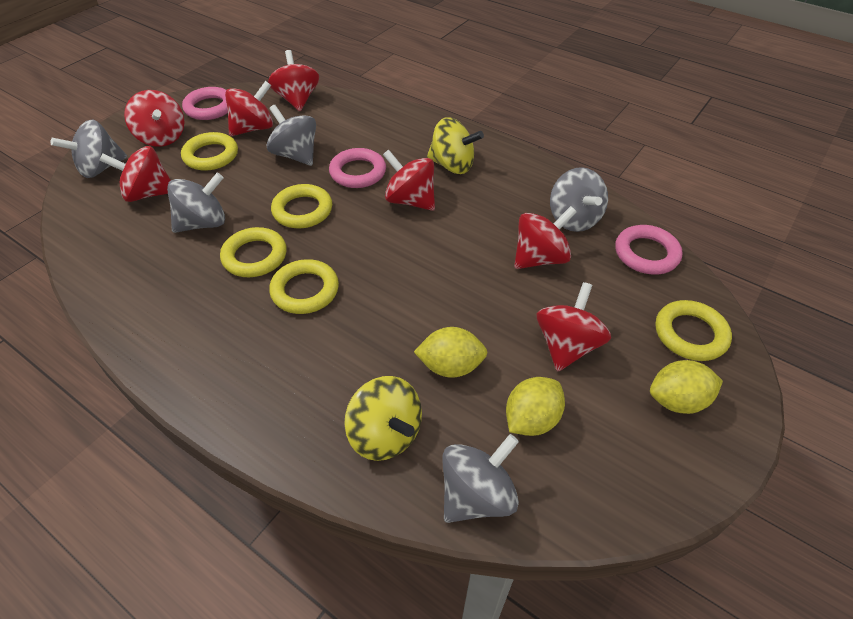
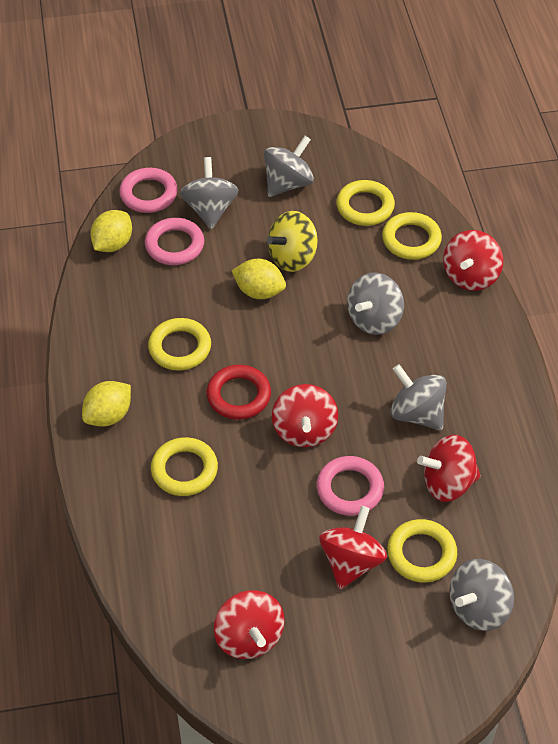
red ring: none = 0 -> [207,365,271,420] = 1
red spinning top: [100,146,171,202] [124,90,184,147] [225,81,273,136] [268,50,319,111] [383,150,435,211] [514,206,577,269] [537,282,611,372] = 7 -> [214,590,285,659] [272,384,338,447] [319,506,387,589] [417,435,481,502] [443,230,503,291] = 5
yellow spinning top: [345,376,422,461] [427,117,484,174] = 2 -> [267,211,318,272] = 1

